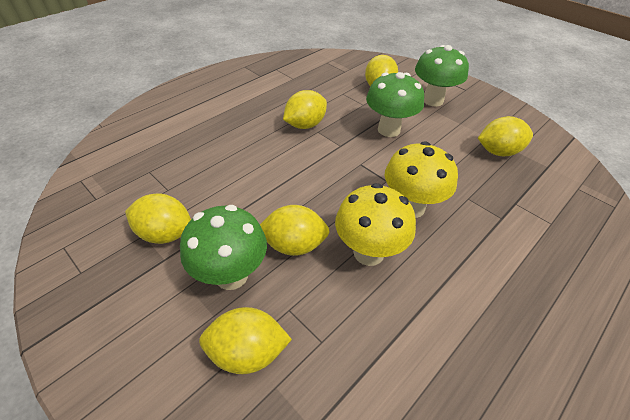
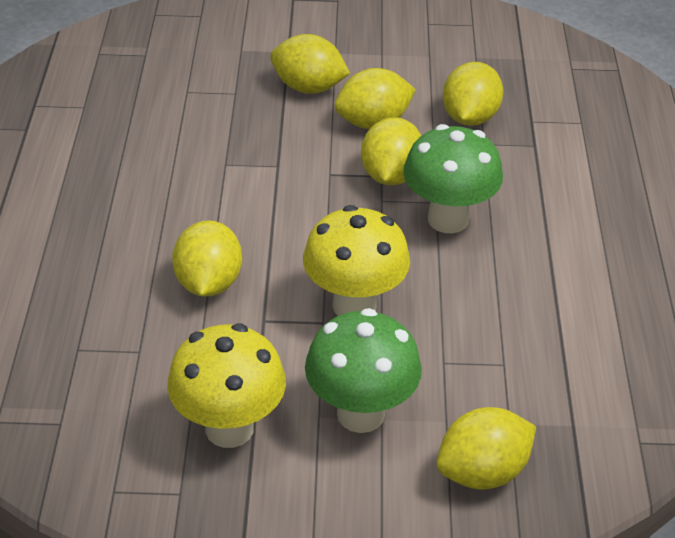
green mushroom: [180,205,267,290] [366,72,424,137] [415,45,469,106] = 3 -> [305,308,422,433] [403,124,503,233] = 2

